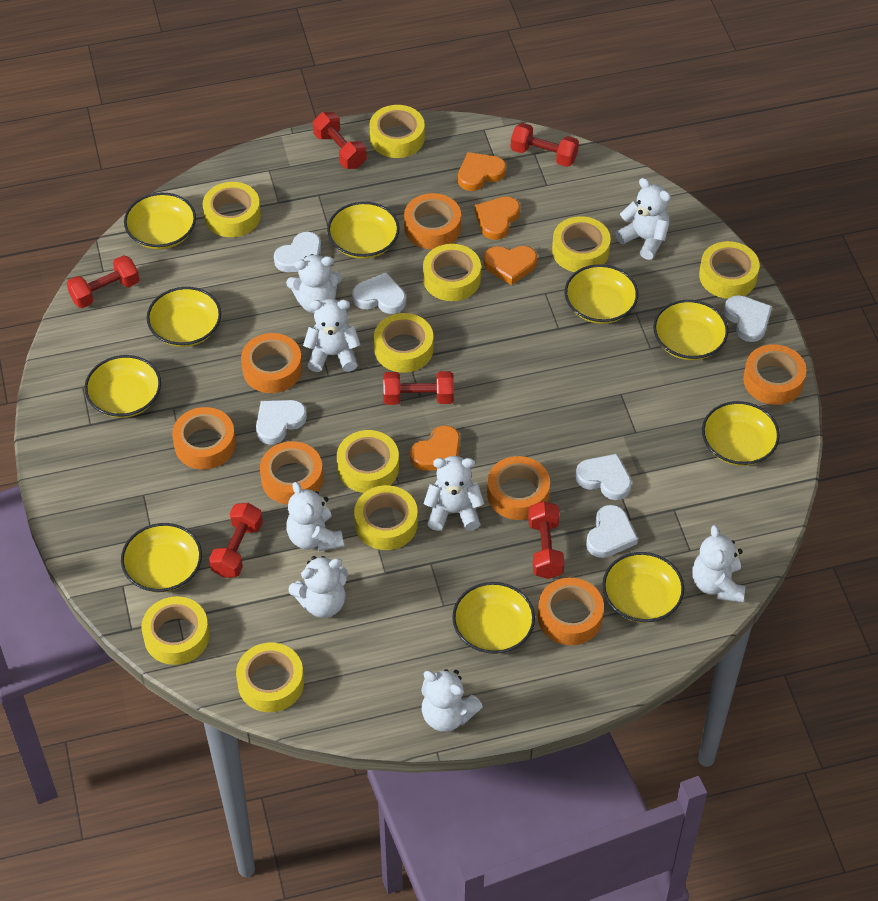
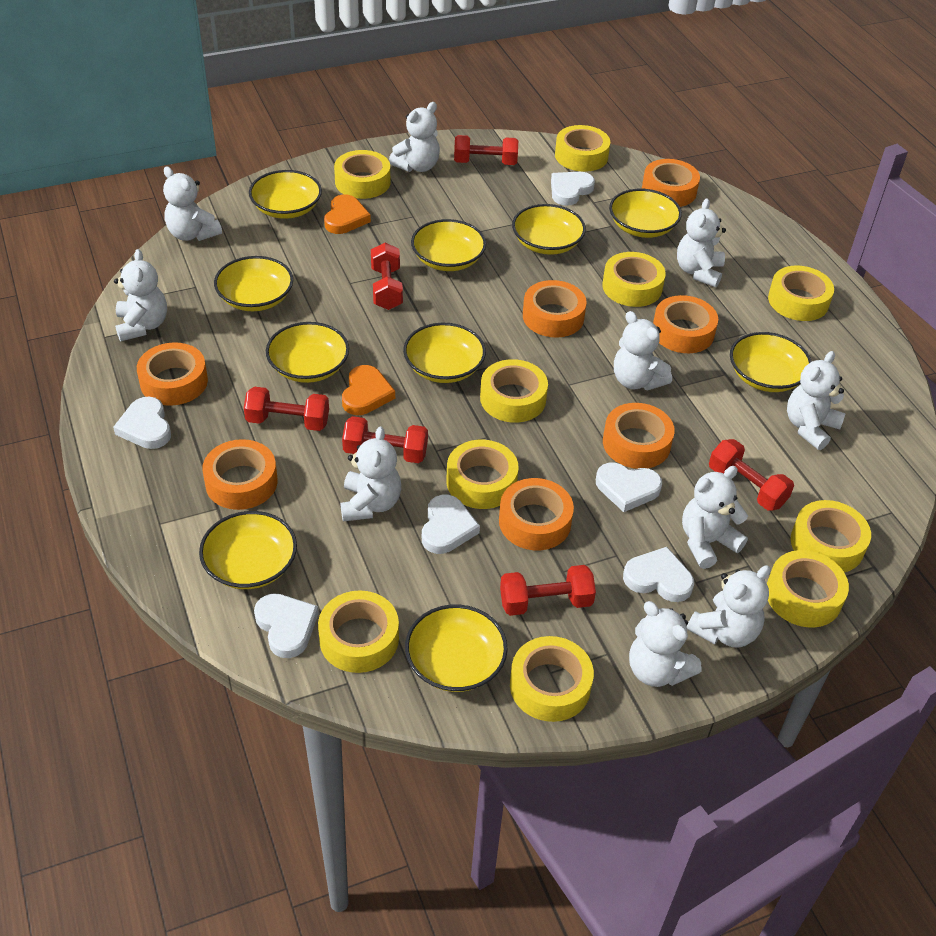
orange heart: [410,425,460,471] [458,152,506,191] [475,196,520,240] [484,246,537,285] = 4 -> [324,194,371,234] [342,365,395,415] = 2
white teddy bear: [286,254,343,313] [286,482,344,551] [288,556,348,618] [303,299,361,372] [421,669,483,732] [424,456,484,531] [615,178,671,260] [692,525,745,602] = 8 -> [114,249,167,341] [163,166,222,241] [341,426,401,522] [389,102,440,172] [614,311,672,391] [629,601,701,687] [677,198,726,287] [682,466,748,569] [687,565,771,647] [787,351,845,450] = 10

